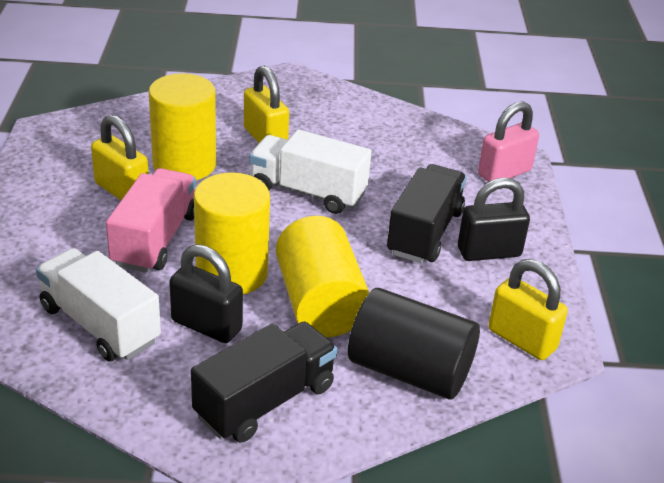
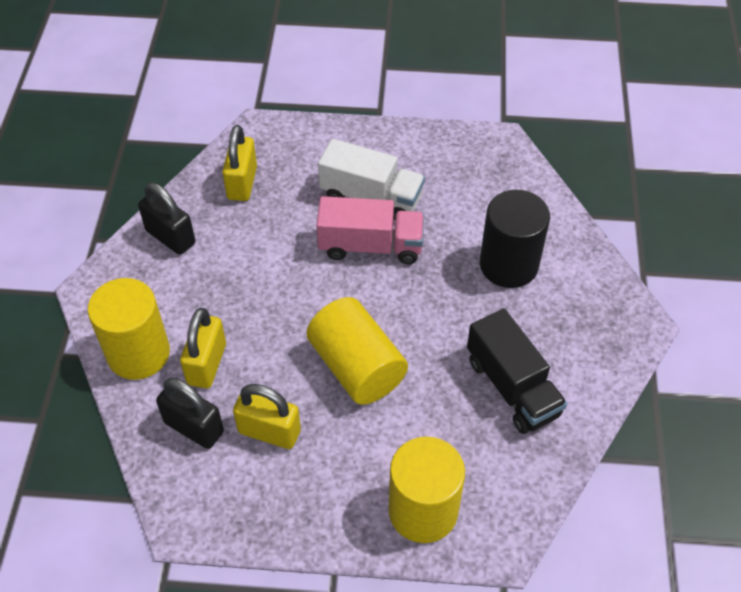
black truck: [191,322,337,443] [387,164,467,263] = 2 -> [467,309,567,434] = 1
pink padlock: [478,101,539,182] = 1 -> none = 0
white truck: [36,248,161,361] [249,130,371,214] = 2 -> [318,139,425,219] = 1

